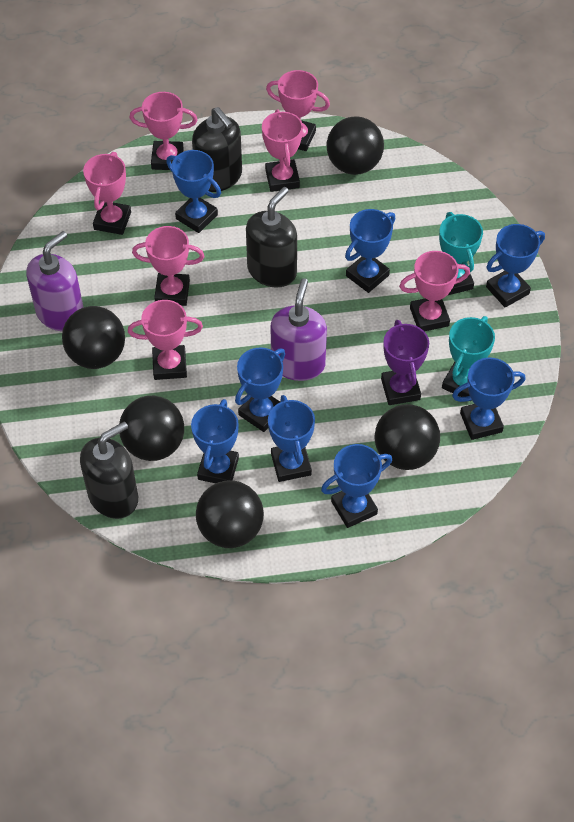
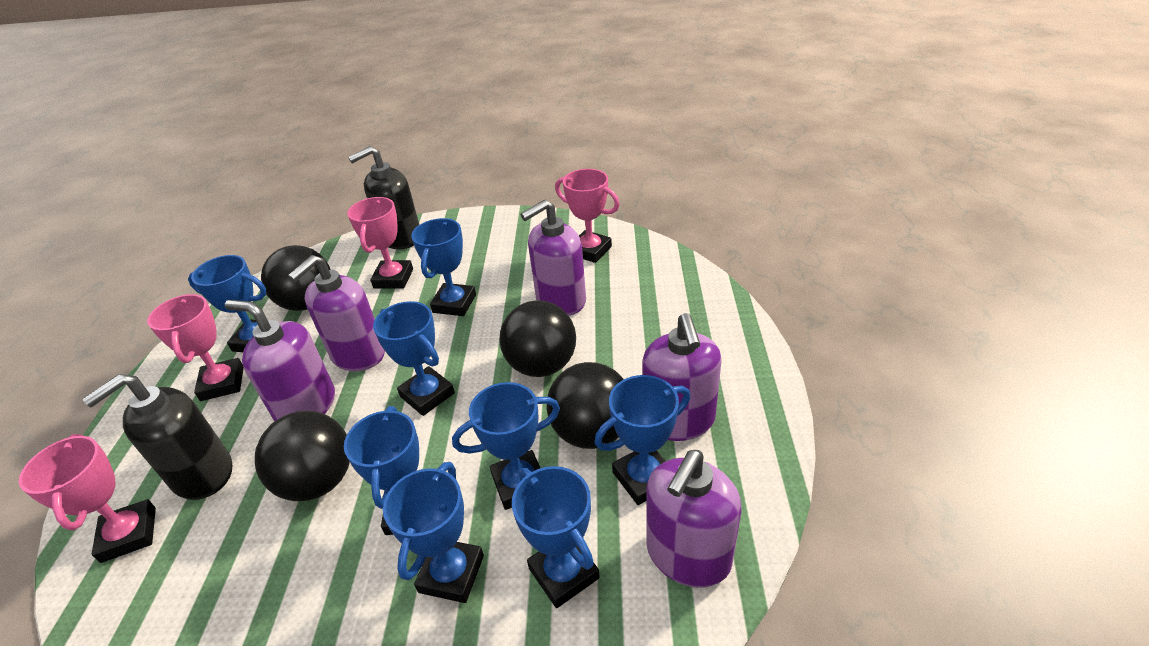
black ball: [62,306,125,369] [119,396,184,461] [196,480,264,548] [327,116,384,175] [374,404,440,470] = 5 -> [255,411,350,501] [261,245,331,311] [499,300,576,377] [547,362,624,449] = 4
black soap dispenser: [80,421,138,519] [192,107,242,192] [246,187,297,288] = 3 -> [82,374,232,500] [348,146,419,250] = 2
pink trophy: [83,152,131,235] [128,300,203,380] [130,92,198,170] [132,226,204,306] [262,110,303,192] [266,70,330,151] [399,251,470,331] = 7 -> [19,434,156,563] [147,294,244,401] [347,197,413,288] [555,169,620,263] = 4
purple soap dispenser: [26,231,84,331] [271,278,327,381] = 2 -> [225,300,335,422] [288,255,385,371] [521,199,586,316] [642,313,722,441] [646,450,741,588] = 5
purple trophy: [381,320,429,405] = 1 -> none = 0
turquoise trophy: [439,212,483,295] [442,316,495,401] = 2 -> none = 0

